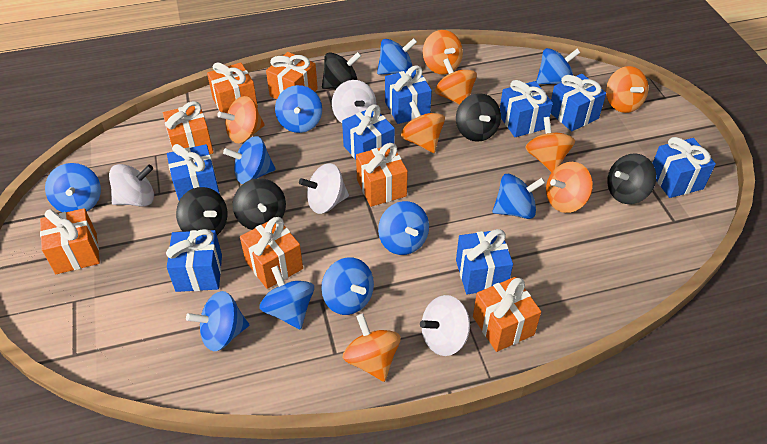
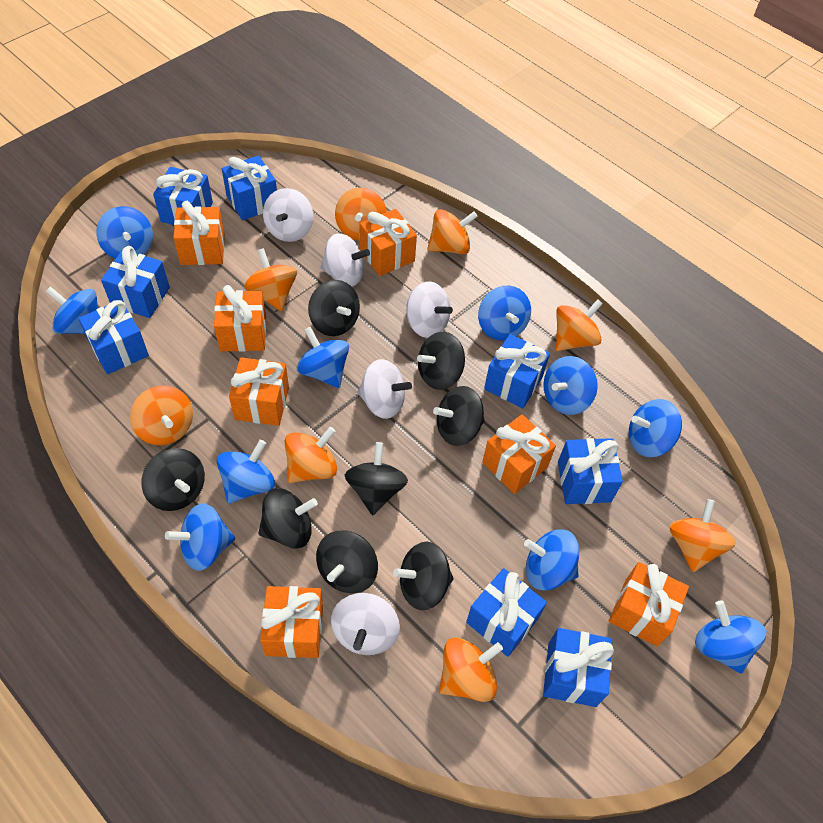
black spinning top: [176,187,227,235] [233,178,286,230] [322,52,361,89] [456,93,501,142] [607,153,656,204] = 5 -> [141,448,205,511] [259,488,318,549] [308,280,360,336] [316,530,378,593] [345,442,408,515] [393,542,454,610] [417,332,465,390] [433,386,485,446] = 8
white spinning top: [109,164,154,207] [299,163,349,214] [332,80,377,123] [420,295,470,356] = 4 -> [263,188,313,242] [321,233,370,286] [331,593,400,655] [357,359,412,419] [406,282,453,338] = 5

